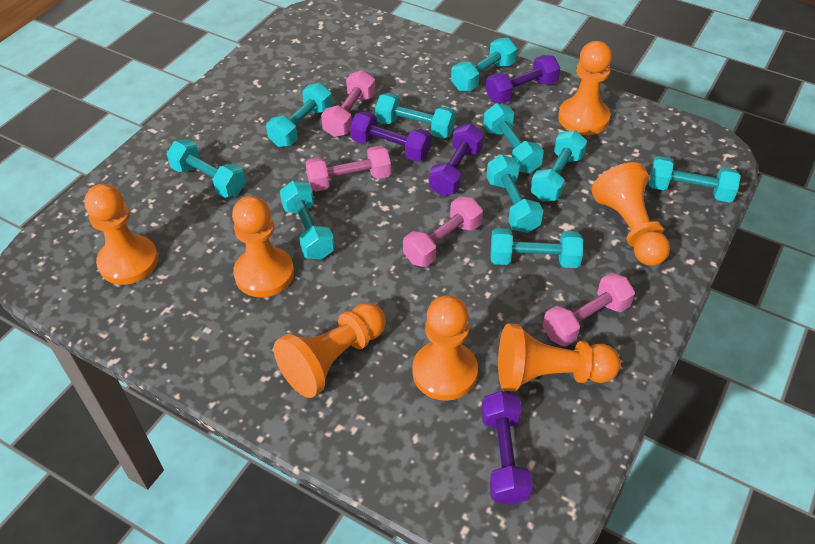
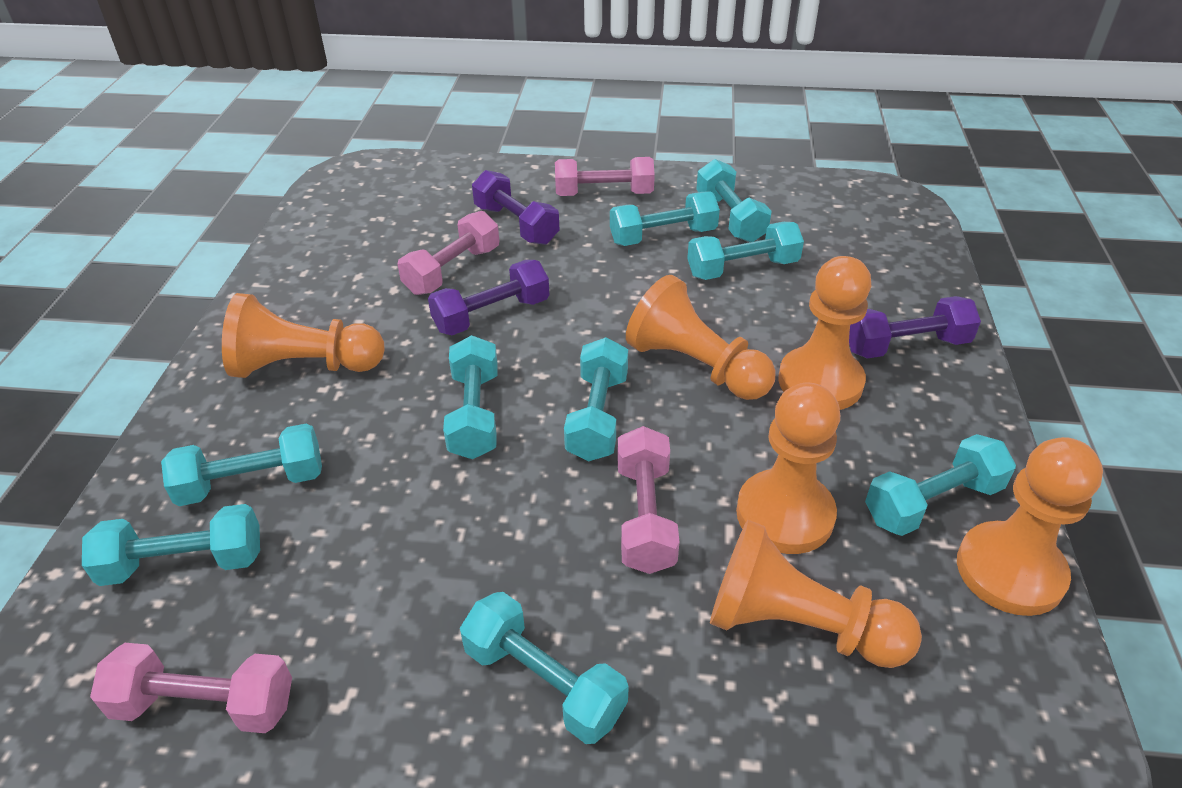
orange pawn: [84,184,158,285] [232,196,294,298] [274,303,386,398] [412,295,478,401] [498,323,621,391] [558,41,612,135] [592,162,670,266] = 7 -> [222,293,385,378] [626,275,776,400] [710,520,922,668] [736,383,840,554] [778,256,871,410] [957,437,1103,616] = 6
purple dumbbell: [350,111,431,162] [429,124,484,196] [481,391,533,505] [486,55,560,103] = 4 -> [428,260,549,335] [472,170,559,245] [849,296,981,359] = 3
turquoise dumbbell: [167,139,246,198] [266,83,332,147] [280,181,335,260] [375,93,456,139] [451,38,517,91] [483,104,544,173] [486,155,543,233] [490,228,583,268] [530,130,587,201] [649,156,741,203] = 10 -> [82,504,260,586] [161,423,322,506] [443,335,498,459] [460,592,629,744] [564,337,628,462] [610,192,720,246] [687,222,804,280] [696,159,772,242] [865,434,1016,536] = 9

